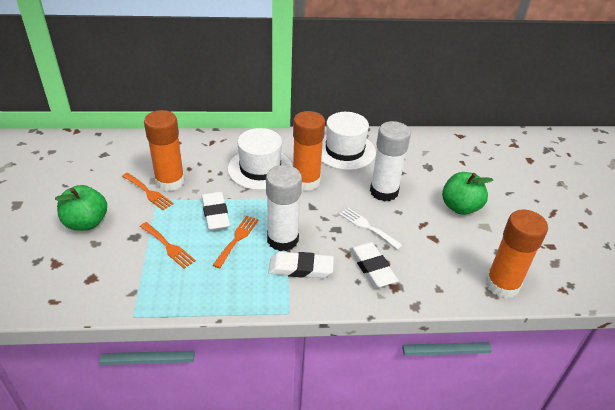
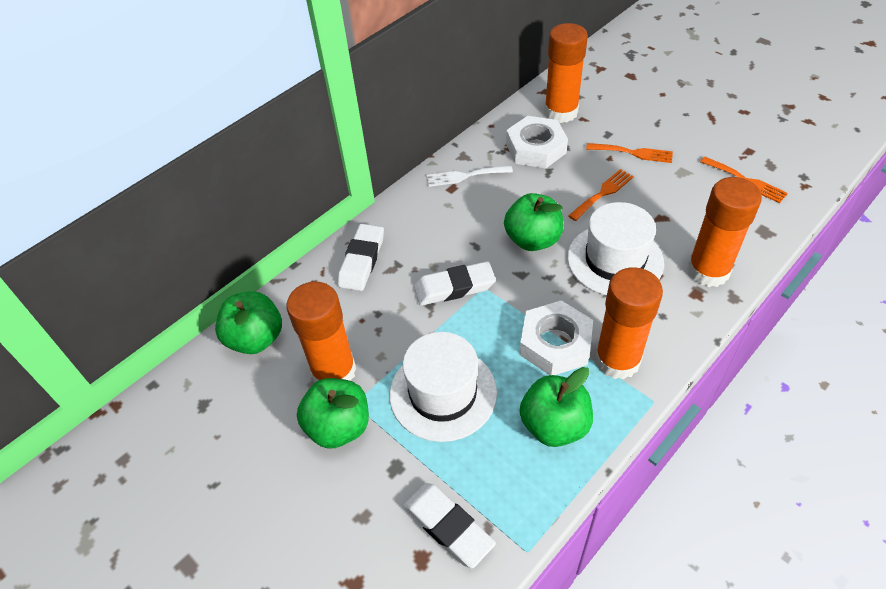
green apple: [55,185,107,231] [442,172,493,215] = 2 -> [215,291,282,354] [297,378,369,449] [504,193,563,251] [520,367,593,447] = 4
orange glue stick: [144,110,185,191] [293,111,325,191] [486,210,548,298] = 3 -> [286,281,356,383] [544,23,588,123] [595,267,663,379] [687,177,762,287] = 4
white glue stick: [266,165,302,251] [370,121,411,202] = 2 -> none = 0
white nut: none = 0 -> [506,116,568,168] [520,300,593,375] = 2

